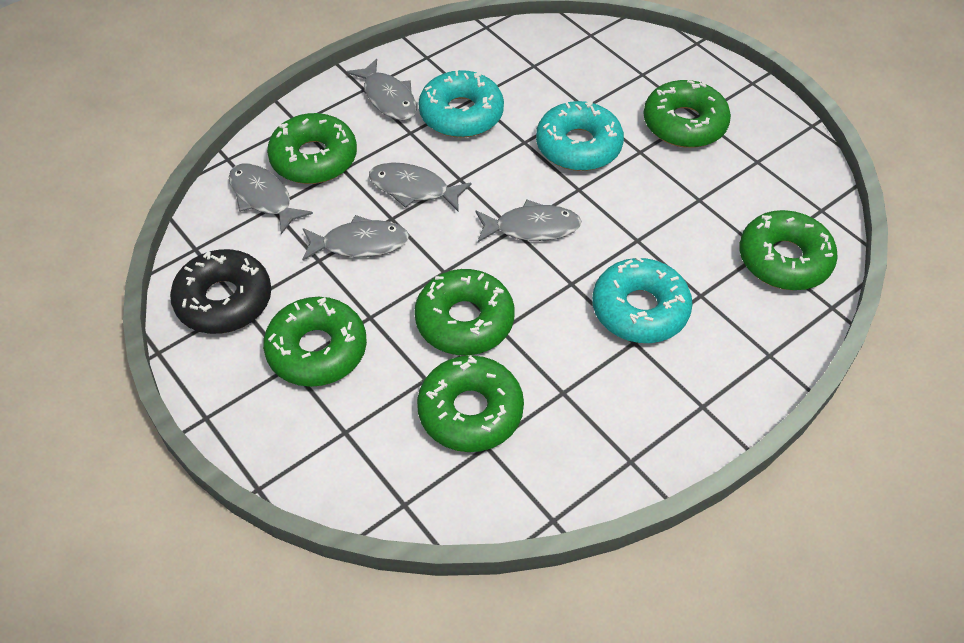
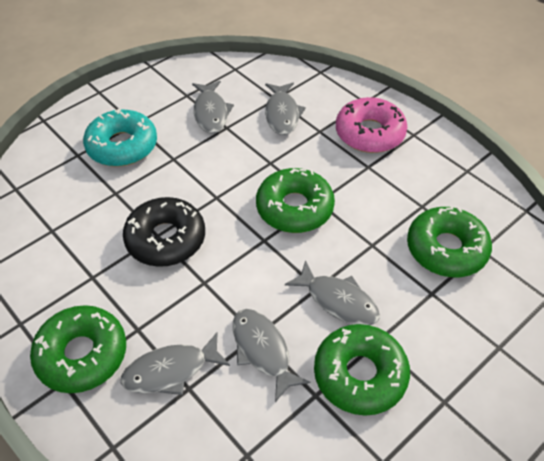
green donut: [263,297,367,387] [267,113,357,184] [414,269,515,355] [417,355,524,452] [643,80,731,148] [739,210,838,290] = 6 -> [30,305,126,393] [256,168,335,233] [314,324,410,416] [407,207,492,277] = 4
pink donut: none = 0 -> [336,97,407,153] = 1
turquoise donut: [418,70,504,138] [536,101,624,171] [592,257,693,343] = 3 -> [83,108,157,167] = 1

